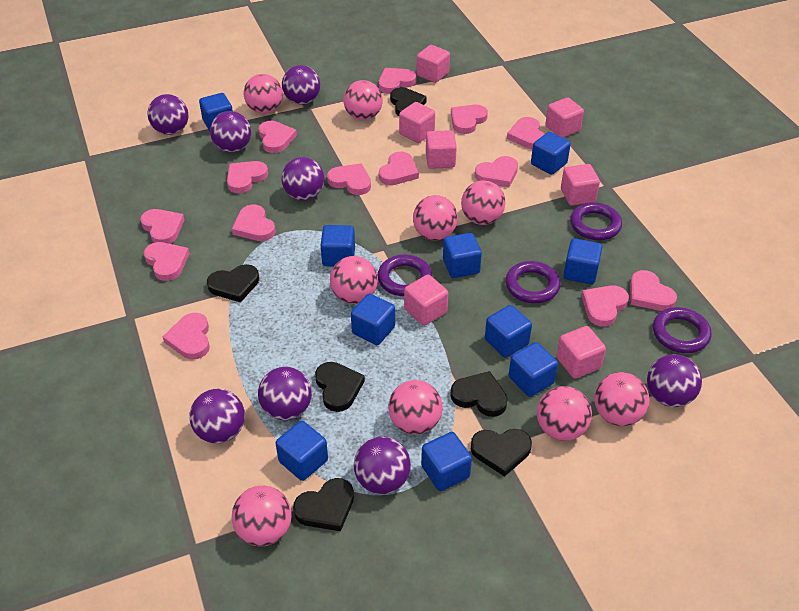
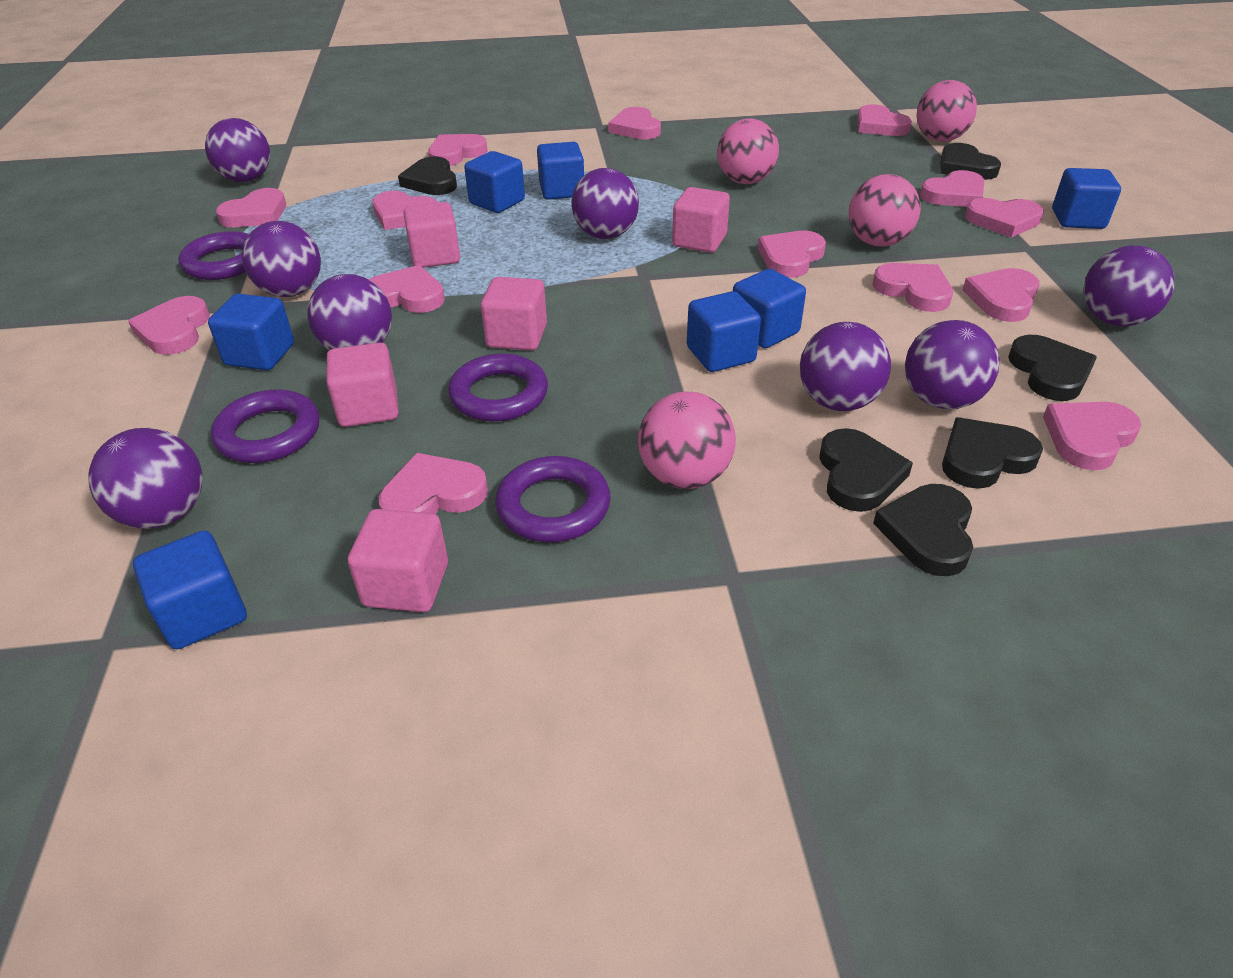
blue cube: [199,93,233,132] [276,421,328,481] [321,225,355,267] [351,294,395,345] [421,432,472,491] [443,233,482,278] [485,305,532,358] [509,342,558,397] [531,132,571,175] [564,238,602,284] = 10 -> [133,531,247,649] [208,294,294,370] [464,151,525,213] [537,142,584,200] [687,291,761,372] [733,269,806,348] [1052,168,1121,229] = 7
pink ball: [232,486,291,546] [244,74,283,114] [330,256,378,304] [343,80,382,120] [388,380,443,434] [413,195,458,240] [461,181,506,225] [537,386,592,441] [594,372,650,426] = 9 -> [638,392,736,489] [717,118,779,184] [849,174,921,247] [916,80,977,142] = 4
pink cube: [399,102,435,143] [404,275,448,326] [417,45,450,83] [426,130,457,169] [545,97,584,138] [556,326,606,379] [561,164,600,206] = 7 -> [327,342,399,427] [348,509,448,612] [404,202,460,268] [481,277,547,351] [672,187,730,253] = 5

